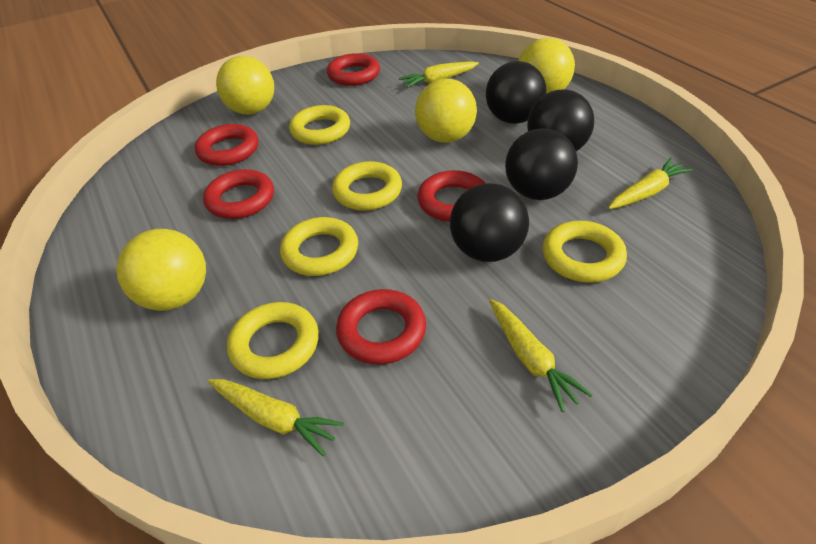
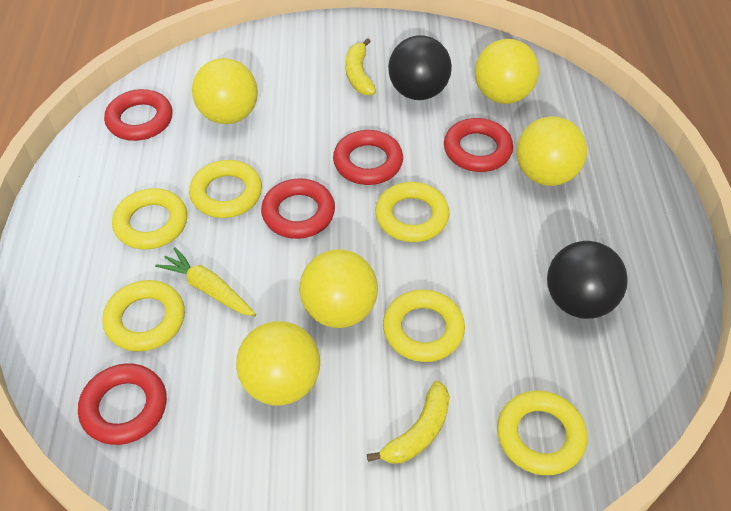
black ball: [450,183,529,262] [486,61,547,124] [505,128,578,200] [527,89,594,151] = 4 -> [388,35,452,100] [547,241,628,319] = 2
yellow ball: [117,229,206,311] [216,56,274,115] [415,78,477,143] [518,38,575,94] = 4 -> [192,58,258,124] [236,321,320,405] [299,249,378,328] [475,39,539,104] [516,116,587,186] = 5
yellow banana: none = 0 -> [345,38,376,96] [367,381,450,464] = 2
yellow carrot: [208,379,344,456] [399,61,479,88] [489,299,592,412] [608,158,693,209] = 4 -> [155,247,256,316] = 1
yellow ring: [227,302,319,379] [280,217,358,276] [289,105,350,145] [332,161,402,211] [543,221,627,283] = 5 -> [102,280,185,352] [112,188,187,250] [189,160,262,218] [375,182,449,242] [383,289,465,362] [497,391,587,475] = 6

